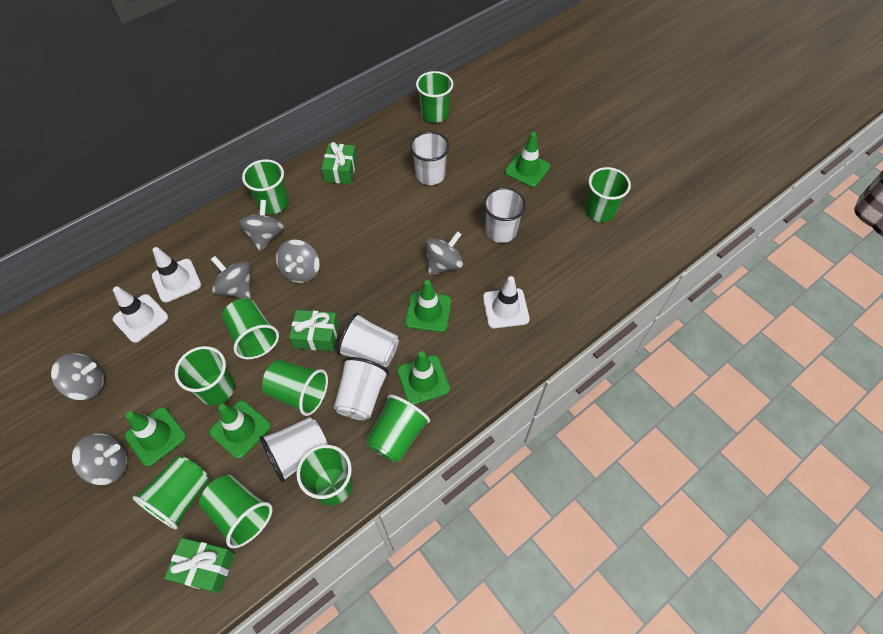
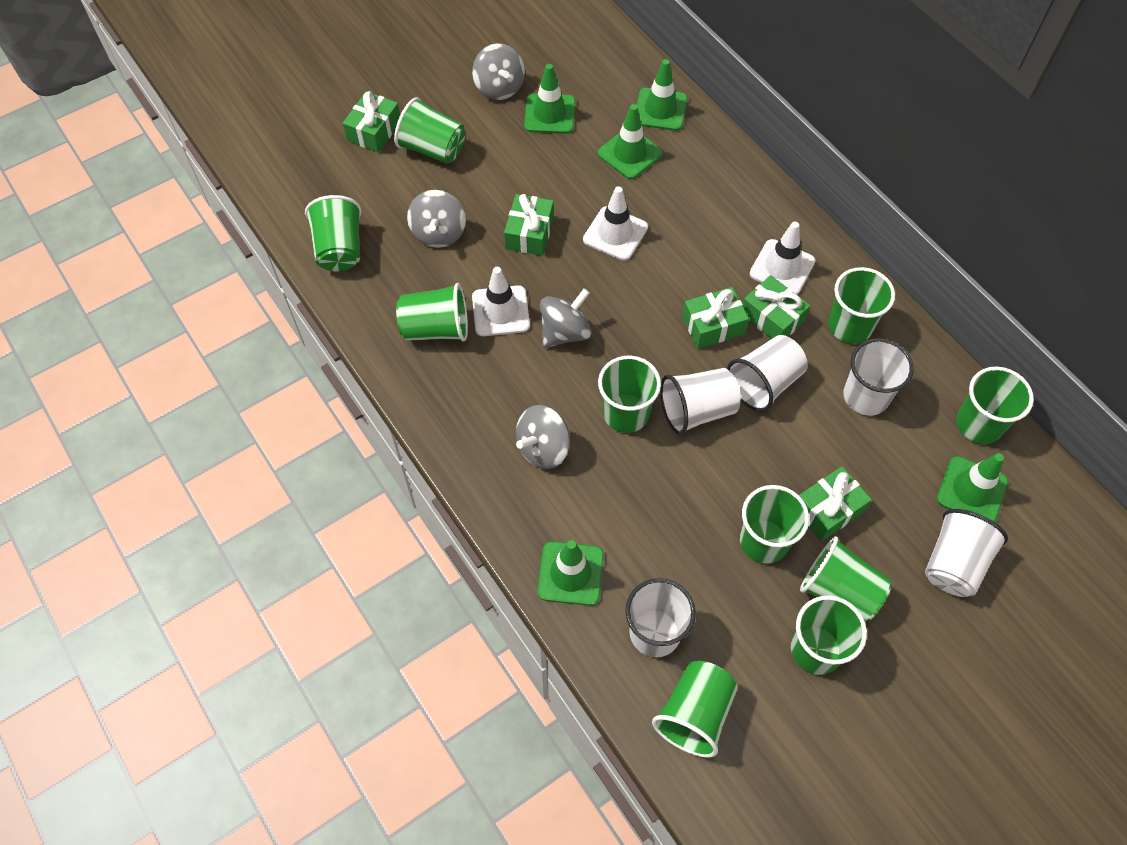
green gift: [164,538,235,594] [289,310,339,351] [321,142,357,184] = 3 -> [343,91,400,153] [504,194,554,256] [682,287,749,349] [742,275,810,339] [799,466,872,541] = 5
grey spinning top: [51,353,104,400] [72,433,127,485] [211,256,251,299] [239,200,284,252] [276,240,320,283] [425,231,463,275] = 6 -> [407,190,466,248] [472,43,525,100] [516,405,570,469] [540,288,591,348] = 4

